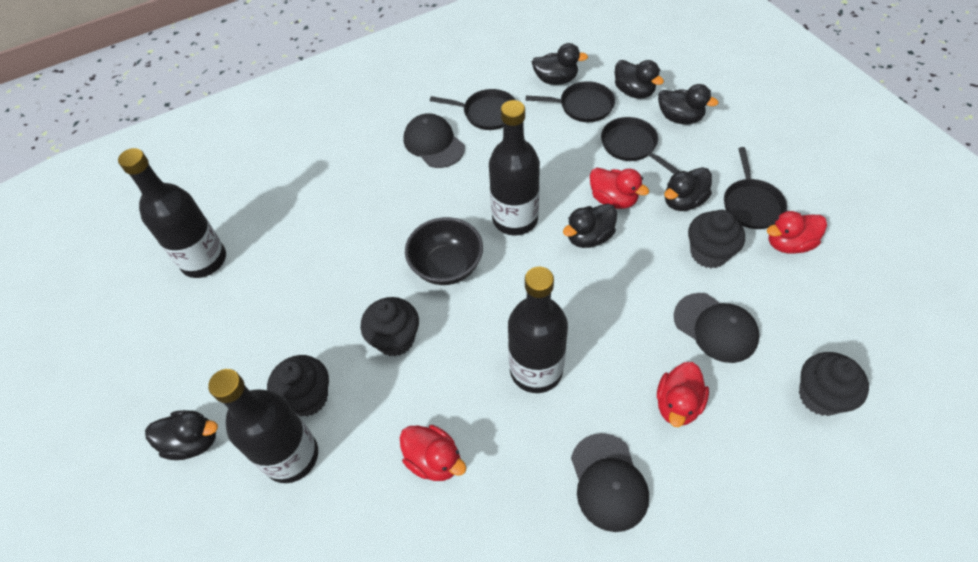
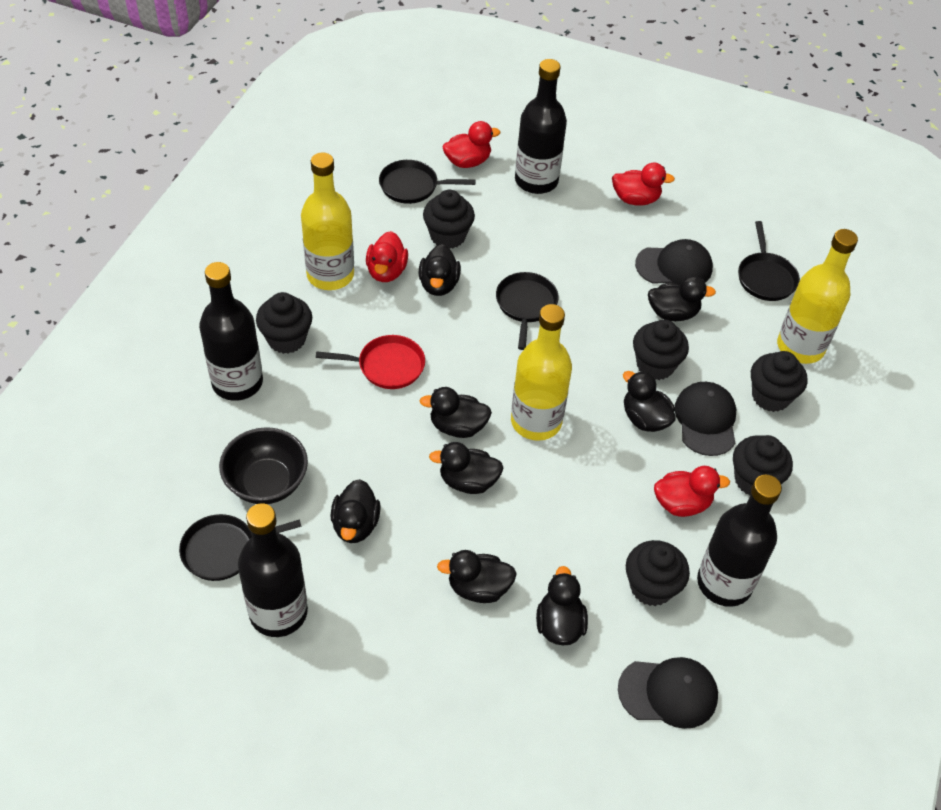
black cupcake: [267,355,329,417] [361,297,419,356] [688,210,745,268] [799,352,869,416] = 4 -> [256,292,312,354] [423,190,475,249] [626,540,690,606] [633,319,689,380] [733,435,793,496] [751,351,807,412] = 6
black duck: [145,410,218,460] [532,43,588,85] [563,204,617,248] [615,60,664,99] [658,84,719,124] [664,167,712,211] = 6 -> [330,479,381,543] [418,244,461,296] [420,387,492,438] [429,442,504,494] [437,550,517,603] [536,566,588,645] [623,371,676,432] [648,276,716,321] = 8
red pan: none = 0 -> [316,335,425,389] = 1
yellow bottle: none = 0 -> [301,152,354,290] [511,304,572,441] [777,229,858,364] = 3

